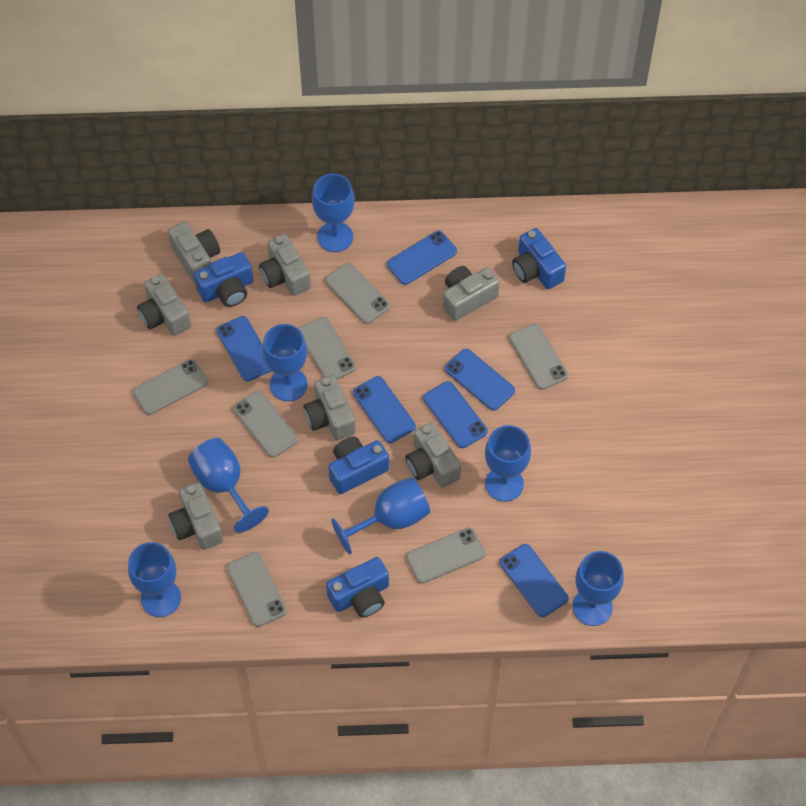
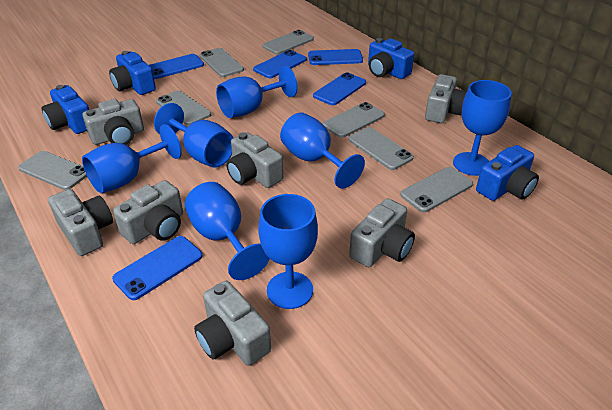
blue phone: [216,316,271,381] [353,376,416,443] [387,231,457,285] [423,381,488,448] [445,349,515,411] [500,544,568,617] = 6 -> [112,236,203,300] [149,54,204,79] [253,50,307,78] [308,49,363,65] [313,72,366,105] = 5

